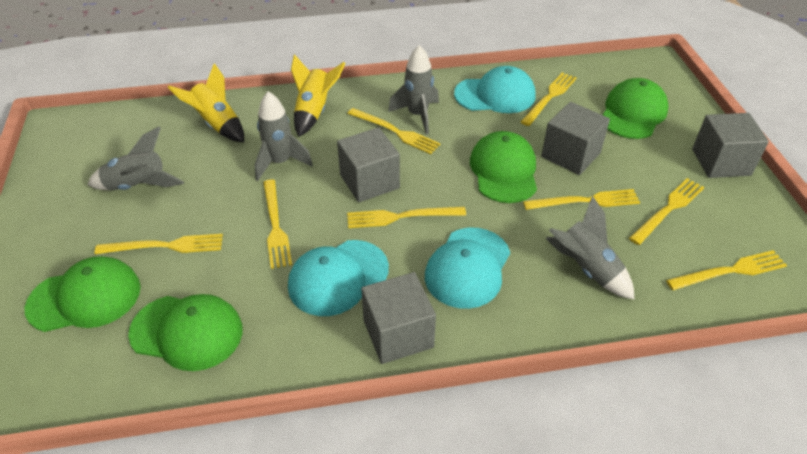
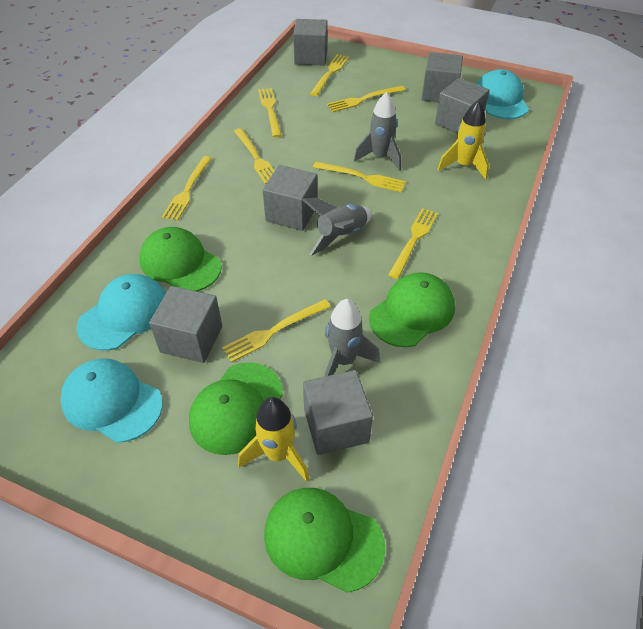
grey cube: [337,127,400,202] [361,272,436,364] [541,102,610,175] [692,113,769,178] = 4 -> [149,286,222,363] [263,165,318,231] [293,19,328,66] [303,370,373,455] [422,52,463,102] [435,78,490,134] = 6
grey rocket: [88,127,184,190] [255,91,313,181] [388,45,439,134] [545,196,635,300] = 4 -> [303,198,372,256] [325,299,380,376] [354,92,401,171] = 3

